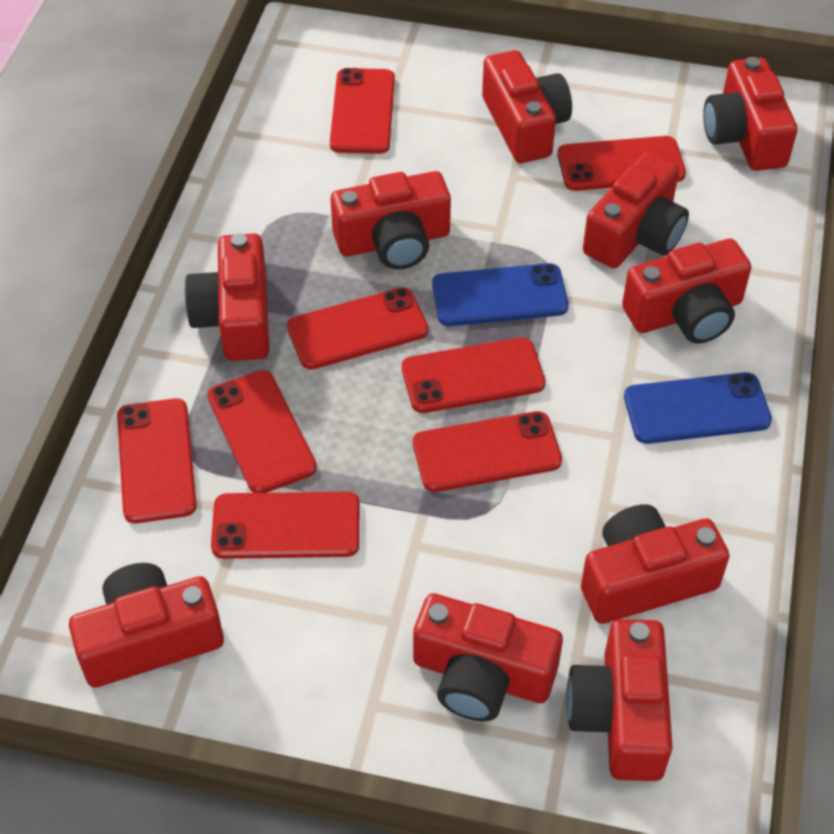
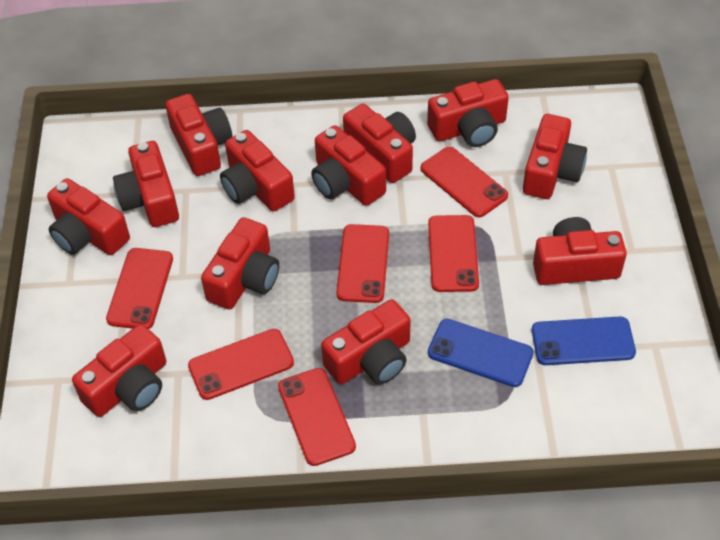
red camera: [69,563,224,688] [184,233,269,361] [331,171,451,269] [413,593,563,721] [482,50,572,163] [566,619,673,781] [581,504,730,624] [583,152,689,268] [622,239,751,344] [703,57,797,171] = 10 -> [47,178,130,255] [72,324,166,417] [113,141,179,227] [166,94,233,176] [201,217,279,310] [220,130,295,212] [311,125,386,206] [321,299,411,385] [343,104,416,183] [427,79,509,147] [523,114,587,199] [533,217,627,285] = 12
red phone: [117,398,197,523] [207,370,317,493] [211,492,360,559] [287,288,428,370] [330,68,395,154] [402,337,546,413] [413,411,562,492] [557,136,686,191] = 8 -> [106,248,173,329] [188,329,294,400] [278,368,356,466] [336,224,389,303] [421,147,508,217] [428,215,479,292] = 6

